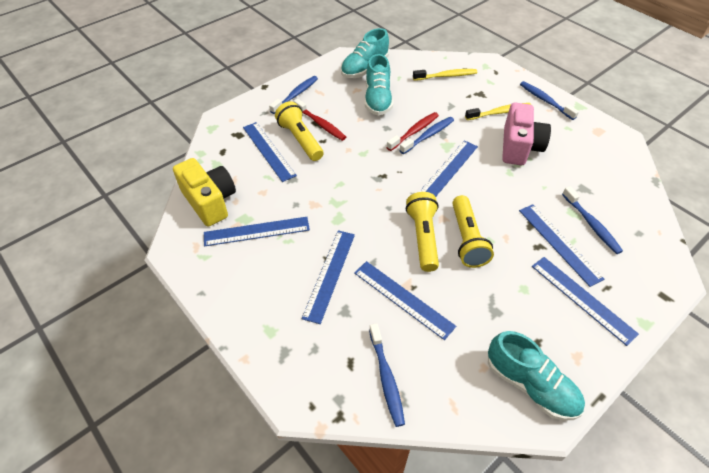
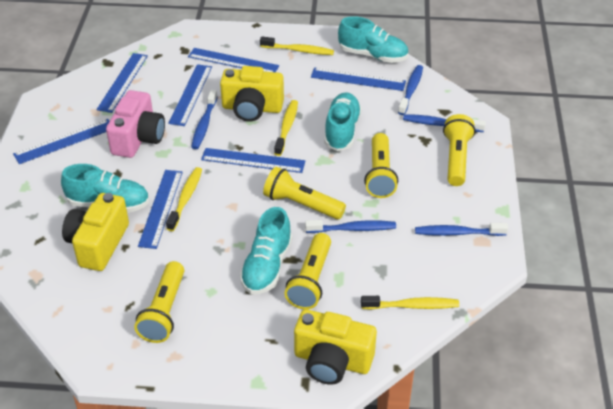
red toothbrush: [294,99,346,141] [386,112,439,151] = 2 -> none = 0
turquoise shoe: [341,28,389,78] [365,54,393,116] [488,331,585,421] = 3 -> [61,164,149,213] [240,207,292,294] [324,92,362,151] [338,16,408,63] = 4
yellow camera: [173,158,236,227] = 1 -> [62,193,129,271] [220,66,284,122] [294,309,377,385] = 3
yellow flashlight: [275,101,324,161] [406,192,439,272] [452,195,494,268] = 3 -> [134,261,184,343] [263,167,346,219] [284,233,331,309] [364,133,398,198] [443,114,475,186] = 5
yellow toothbrush: [413,69,477,81] [465,103,531,120] = 2 -> [166,167,202,231] [260,37,334,55] [274,100,298,156] [361,296,459,310] = 4

